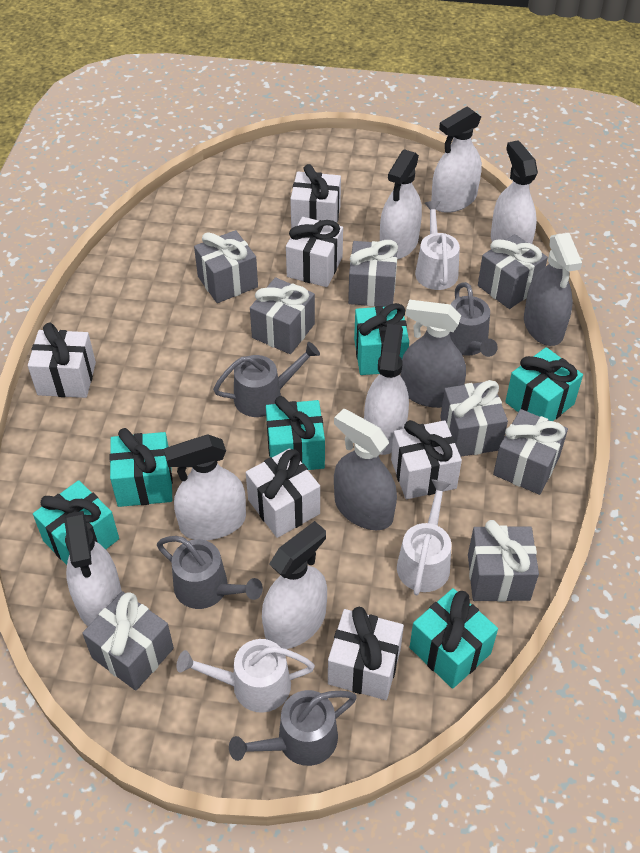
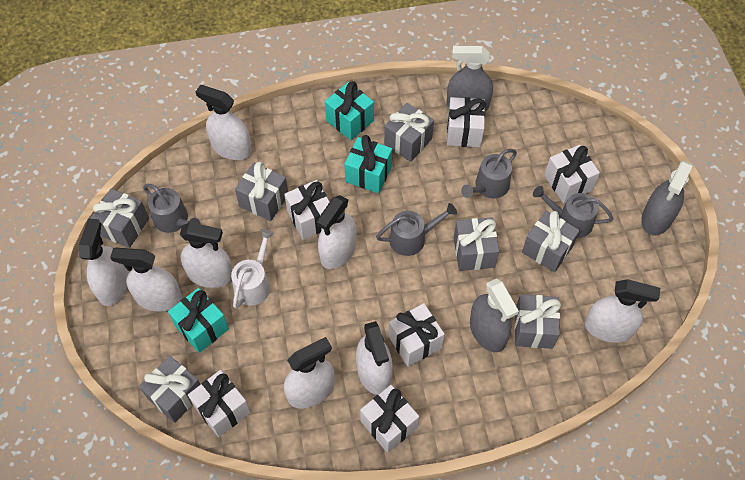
grey gift: [82,591,174,691] [194,230,258,303] [250,277,315,354] [348,240,398,307] [440,380,508,457] [468,520,539,602] [478,234,548,309] [493,409,568,495] = 8 -> [90,189,149,248] [139,356,201,423] [235,162,288,221] [384,103,434,162] [454,217,499,271] [514,295,561,349] [522,211,580,272] = 7
turquoise gift: [33,480,119,565] [109,428,173,507] [266,396,325,470] [354,303,409,375] [410,588,498,689] [505,347,583,421] = 6 -> [168,288,229,353] [325,81,374,140] [344,135,392,193] = 3
white spray bottle: [64,511,122,626] [164,434,246,540] [262,521,327,649] [364,324,409,455] [380,149,422,259] [431,106,482,213] [491,140,538,244] = 7 -> [79,218,128,306] [110,248,182,312] [180,222,233,288] [195,85,252,160] [284,337,335,409] [317,195,357,269] [356,321,393,395] [585,279,660,343] = 8
white watering can: [176,639,315,713] [397,480,452,596] [415,201,460,290] = 3 -> [231,229,274,309] = 1

